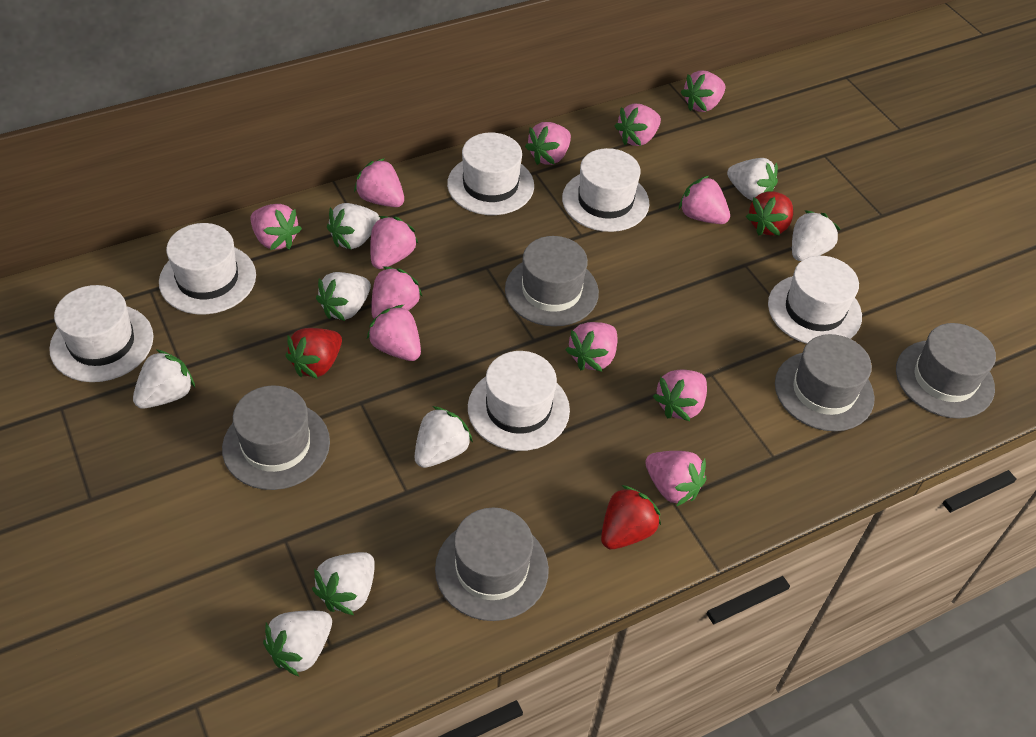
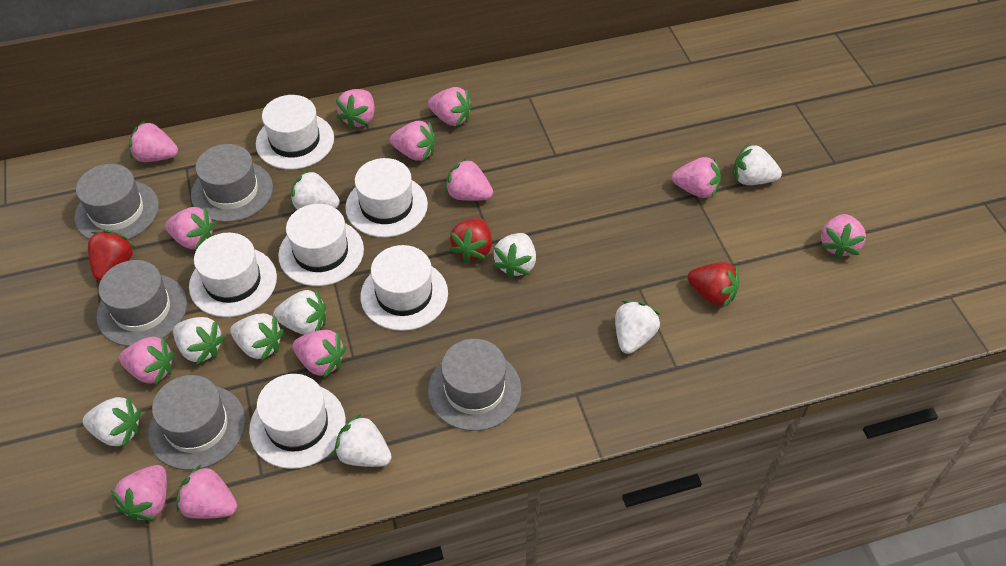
white strawberry: [133,350,195,409] [263,611,332,676] [312,552,375,615] [316,272,371,321] [327,203,380,250] [415,406,473,468] [727,158,778,201] [792,210,841,261] = 8 -> [83,397,141,448] [173,317,225,365] [230,313,284,361] [273,289,326,335] [291,170,340,210] [334,414,392,467] [493,233,536,279] [615,301,661,354] [733,143,782,185] = 9

